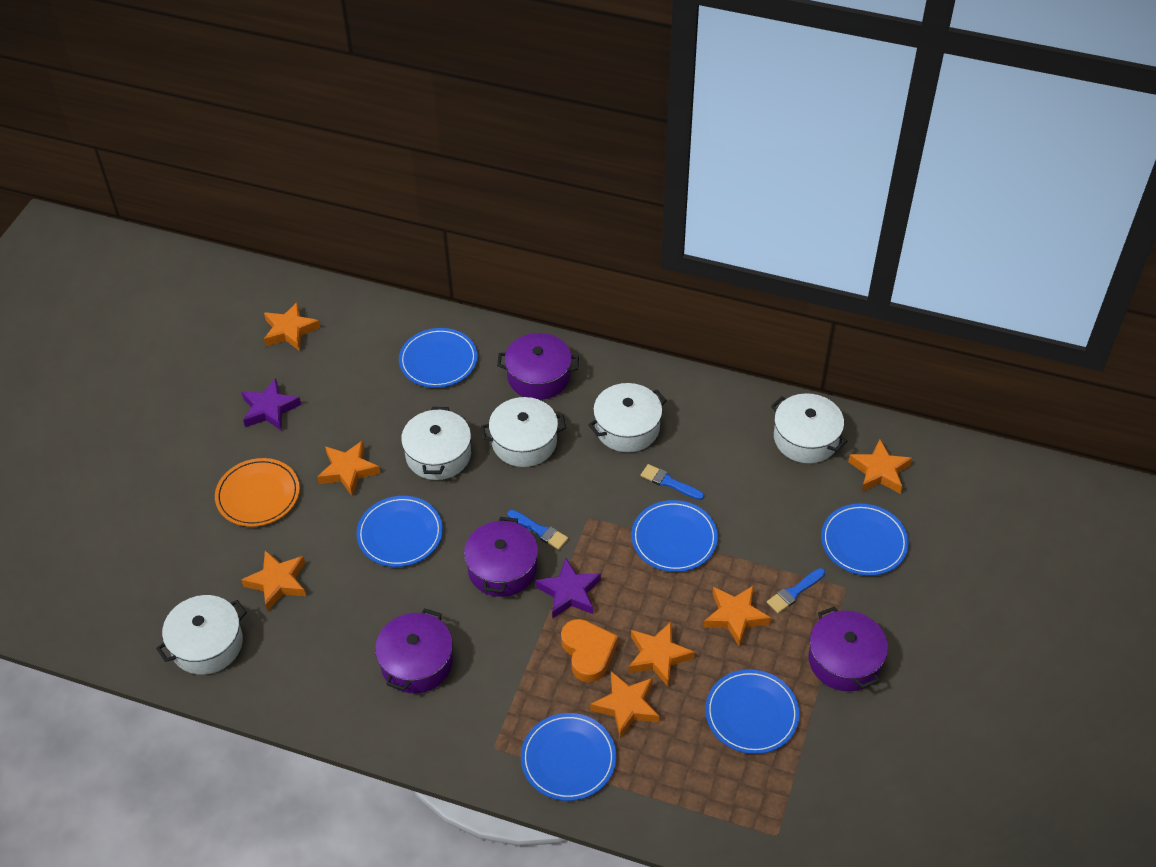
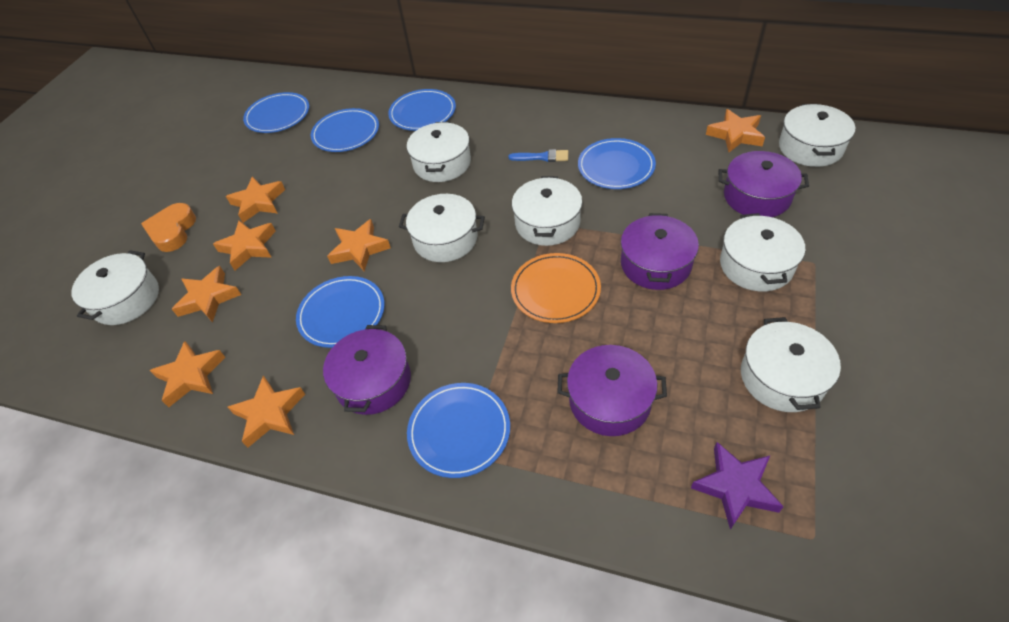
blue brush: [508,510,568,550] [641,464,704,500] [767,568,825,613] = 3 -> [509,149,568,162] = 1
purple star: [242,379,301,431] [535,557,601,619] = 2 -> [691,442,784,530] = 1
white pot: [156,595,247,675] [401,407,471,480] [481,397,566,467] [588,383,667,452] [771,393,847,463] = 5 -> [71,251,159,325] [399,194,485,262] [407,122,471,182] [512,176,582,246] [720,213,805,292] [741,317,841,412] [779,104,855,167] = 7

